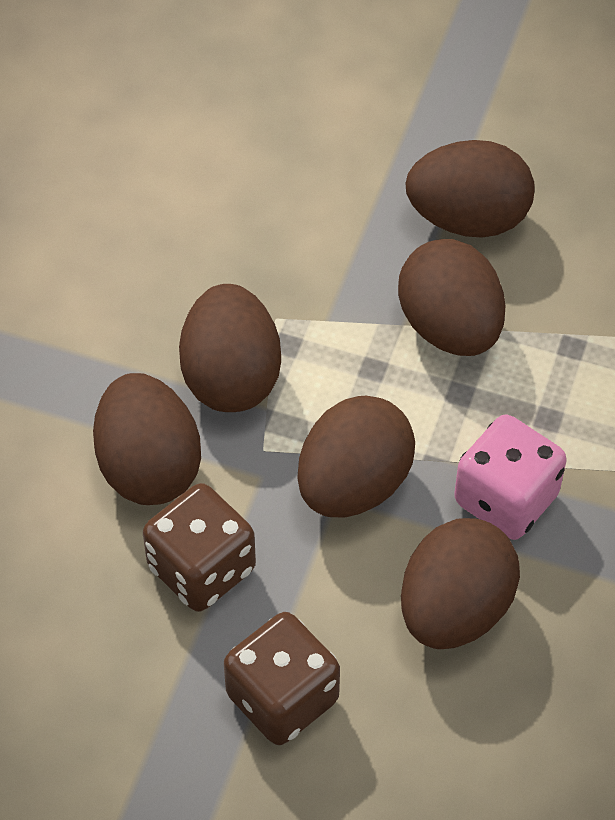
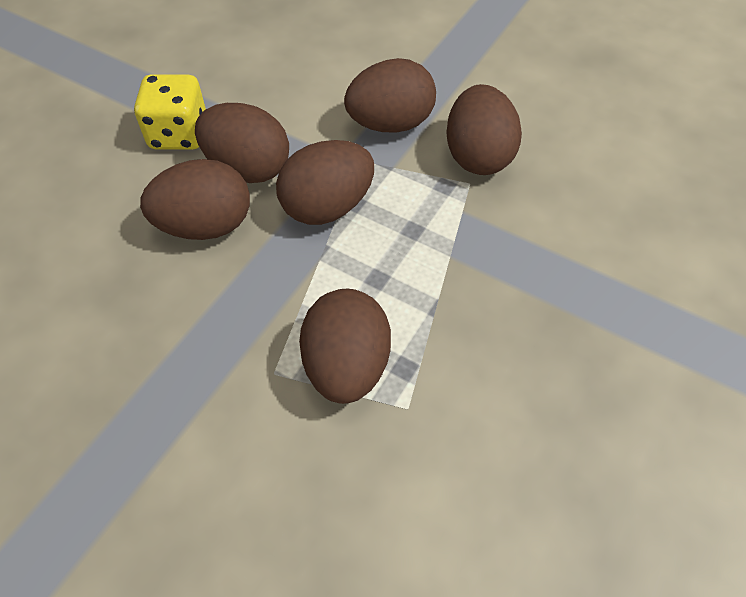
brown dice: [143,483,256,612] [224,612,340,745] = 2 -> none = 0
pink dice: [454,415,567,540] = 1 -> none = 0
yellow dice: none = 0 -> [134,74,206,150] = 1

